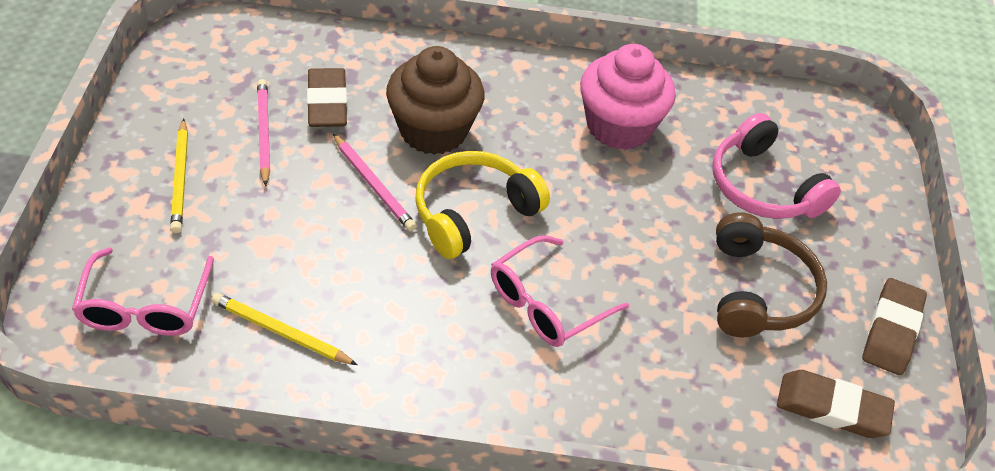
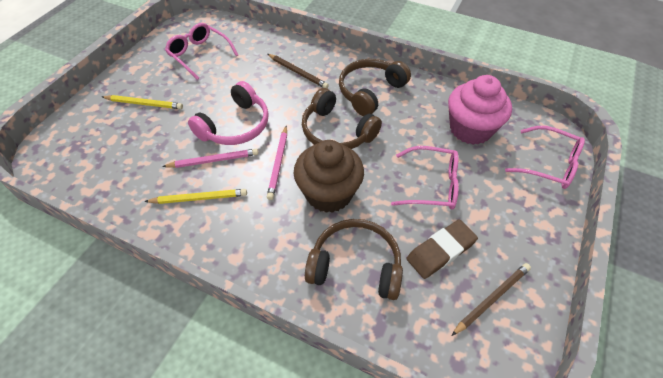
brown eraser: [307,68,347,127] [777,370,895,438] [862,278,927,375] = 3 -> [407,219,478,279] = 1
brown headphones: [716,212,827,337] = 1 -> [302,88,382,149] [305,219,403,300] [339,59,411,116] = 3
brown pencil: none = 0 -> [268,54,329,88] [451,263,531,336] = 2
pink glasses: [72,247,214,336] [491,235,629,347] = 2 -> [165,23,238,80] [391,146,459,210] [505,126,585,189] = 3
yellow headphones: [415,151,550,259] = 1 -> none = 0

